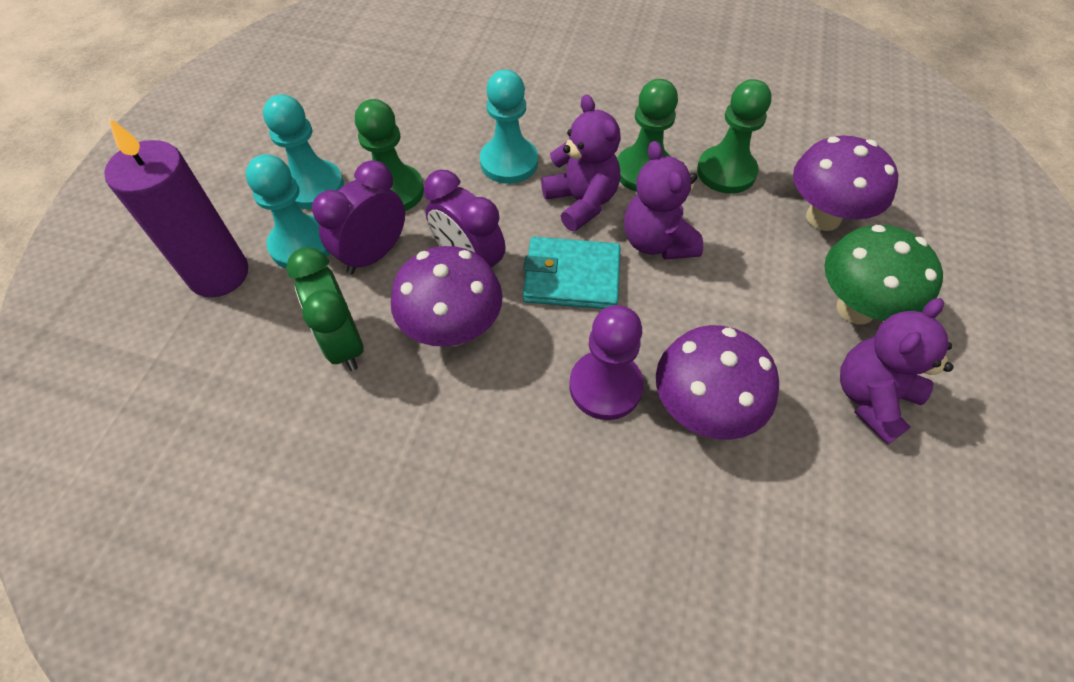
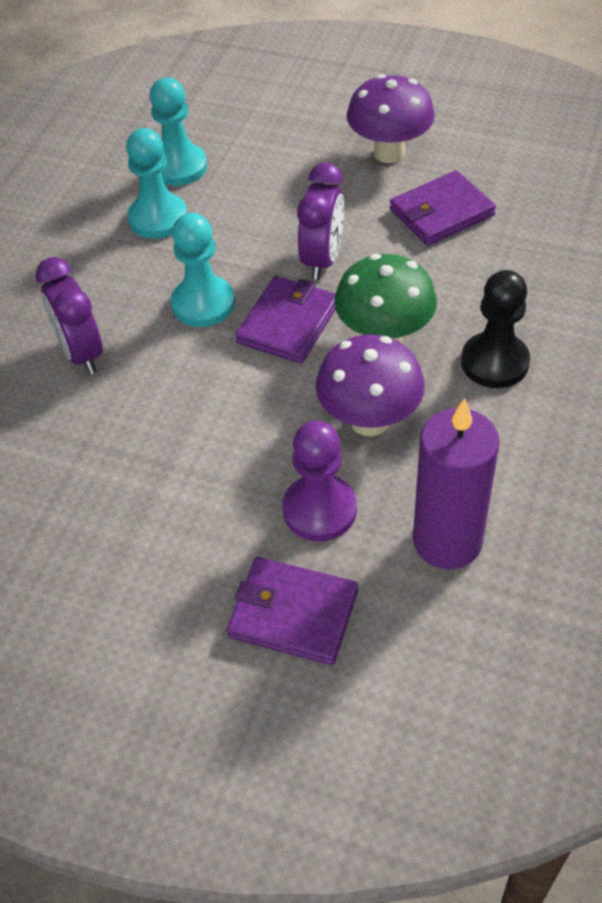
black pawn: none = 0 -> [461,270,530,388] = 1
green clock: [286,247,364,371] = 1 -> none = 0
green pawn: [355,99,424,211] [617,79,678,192] [697,79,771,194] = 3 -> none = 0
purple mushroom: [391,246,503,347] [656,325,779,440] [793,135,898,231] = 3 -> [316,334,425,436] [347,74,435,163] = 2
purple teddy bear: [541,94,621,231] [624,141,703,260] [840,298,953,445] = 3 -> none = 0
purple wallet: none = 0 -> [227,557,358,665] [236,276,336,364] [390,170,496,246] = 3
turquoise wallet: [523,237,620,309] = 1 -> none = 0

